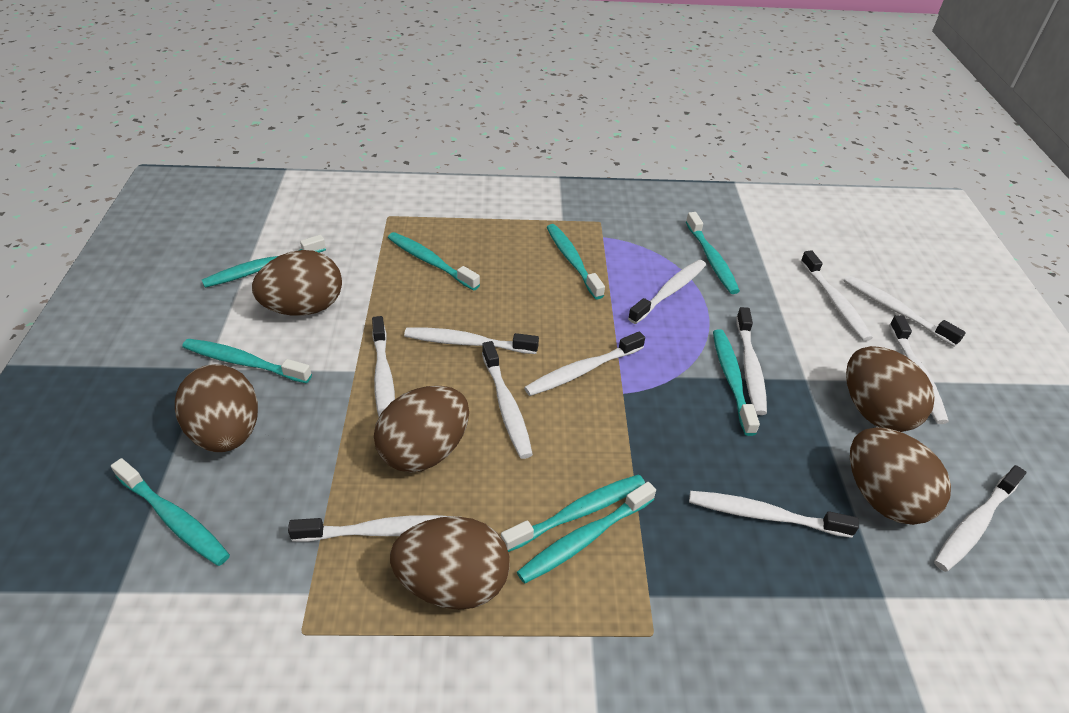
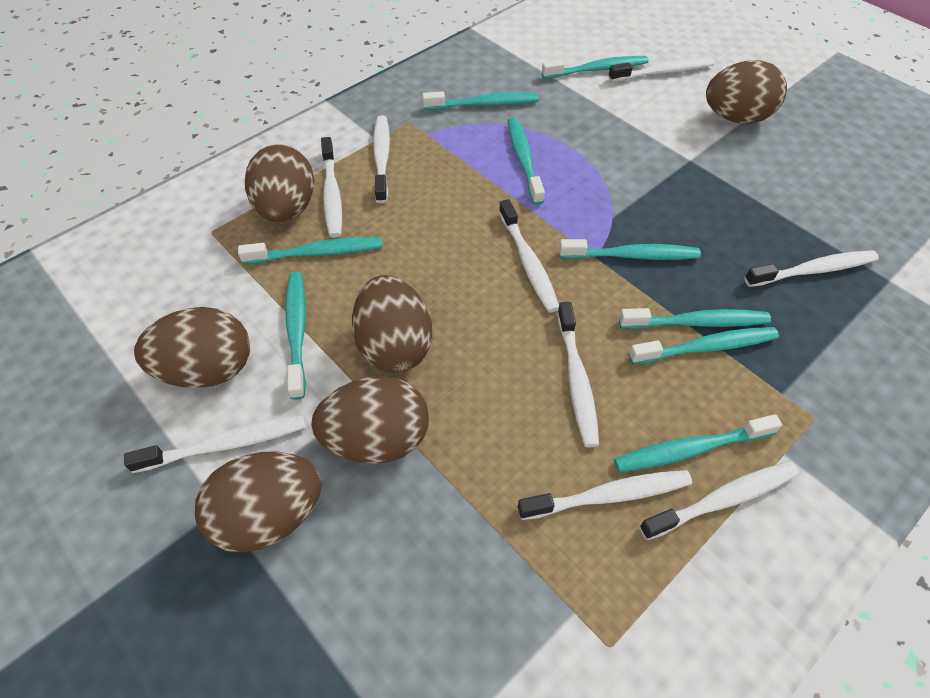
white toothbrush: [288,515,455,542] [372,316,395,417] [404,328,539,354] [482,341,533,459] [524,331,645,396] [628,260,706,324] [689,491,859,538] [736,307,767,415] [801,250,873,341] [843,275,966,347] [889,315,949,424] [934,465,1027,572] = 12 -> [124,415,306,473] [321,137,342,238] [373,115,390,203] [499,199,559,313] [518,470,692,520] [557,302,599,448] [608,58,714,82] [639,461,799,540] [744,250,879,287] = 9

